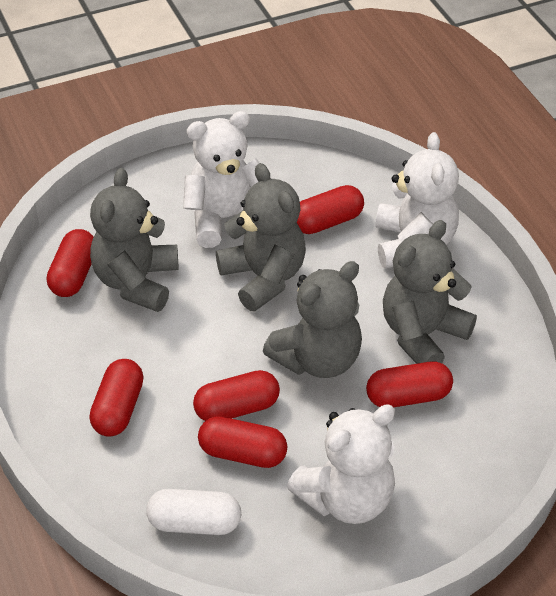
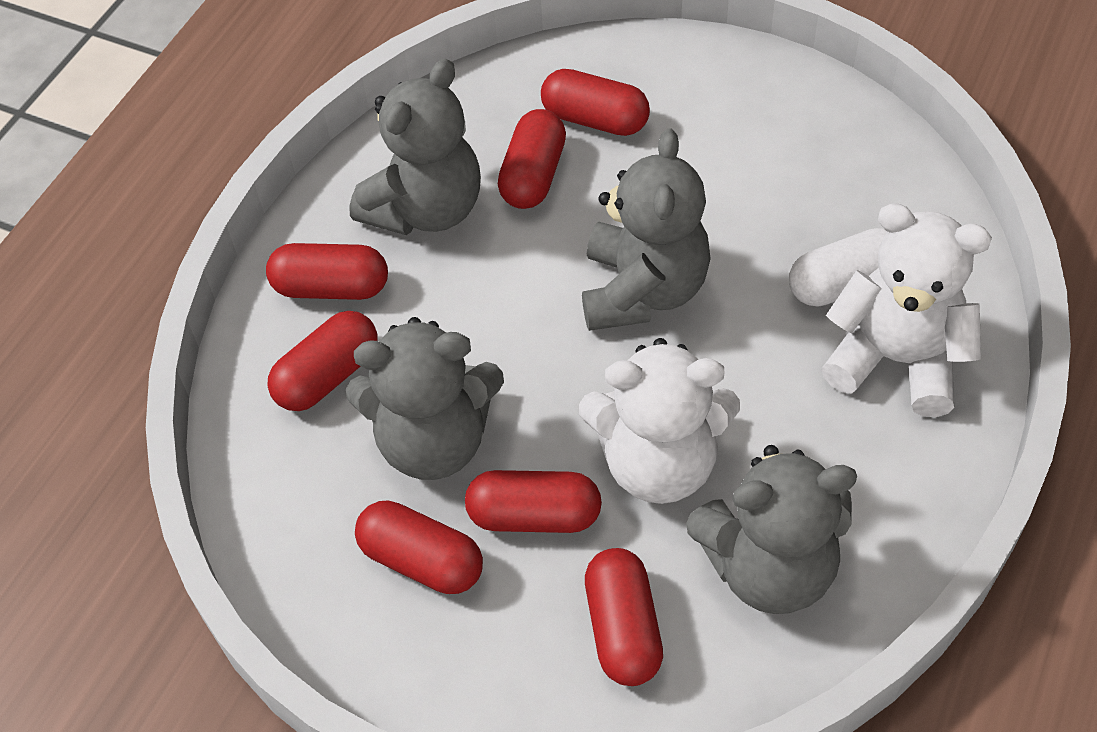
red capsule: [47,229,94,297] [89,359,144,437] [193,370,280,421] [198,416,287,468] [297,185,364,234] [366,362,453,407] = 6 -> [266,243,388,300] [267,311,378,411] [355,500,483,594] [465,470,602,533] [498,109,566,209] [541,69,650,136] [585,548,663,686] = 7
white teddy bear: [183,111,259,248] [287,404,395,524] [375,132,459,268] = 3 -> [579,338,740,504] [821,203,992,417] = 2

